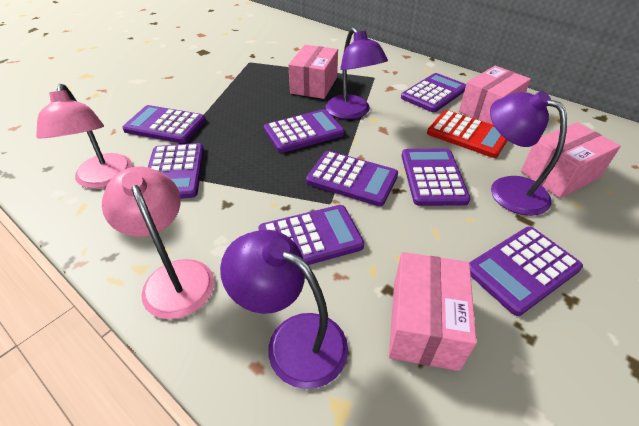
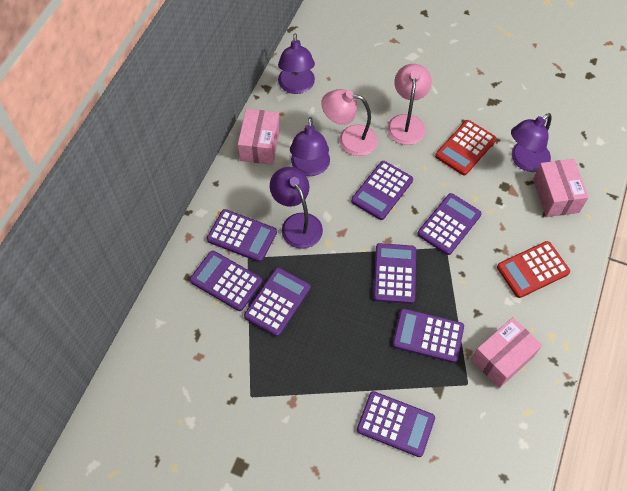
pink box: [288,45,338,99] [389,252,477,371] [459,66,531,125] [521,122,621,198] = 4 -> [238,109,280,165] [471,317,542,388] [533,159,589,217] = 3
purple lamp: [220,230,348,389] [326,27,388,119] [490,91,567,216] = 3 -> [270,167,323,249] [278,33,315,94] [290,117,330,176] [511,113,552,172] = 4
red calculator: [427,110,508,158] = 1 -> [435,120,497,175] [497,241,570,298] = 2

